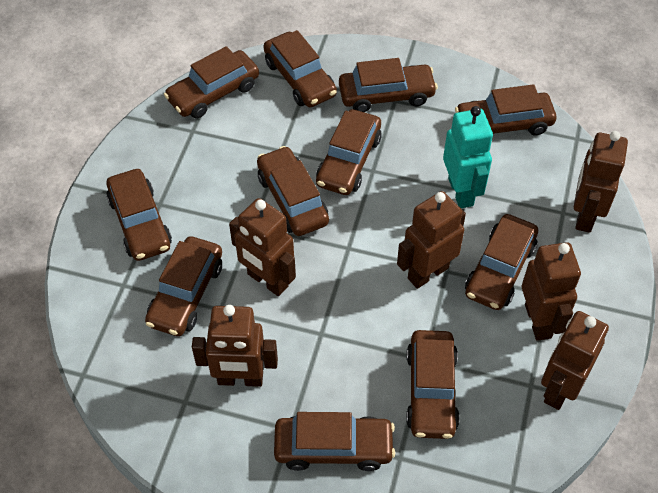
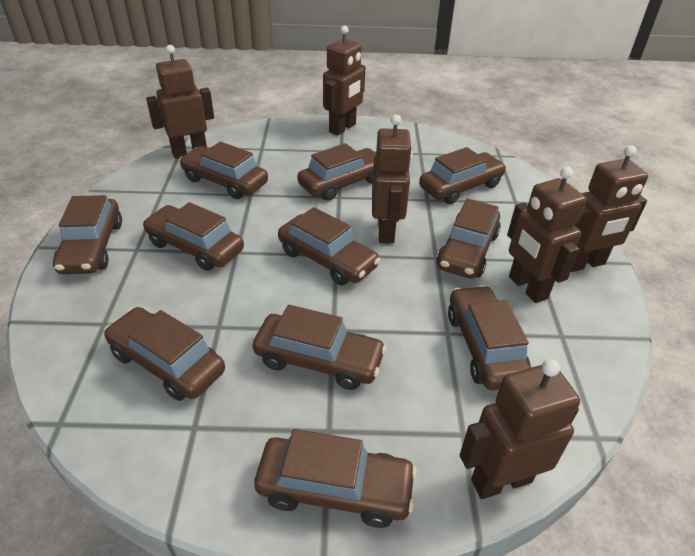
turquoise robot: [443,106,493,208] = 1 -> none = 0

